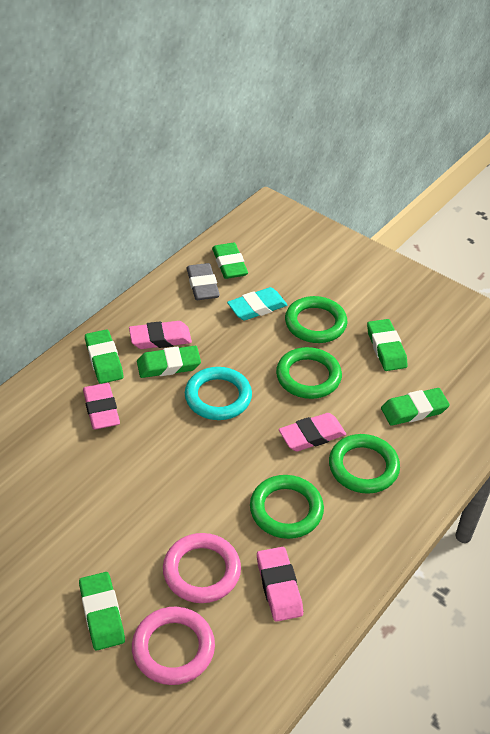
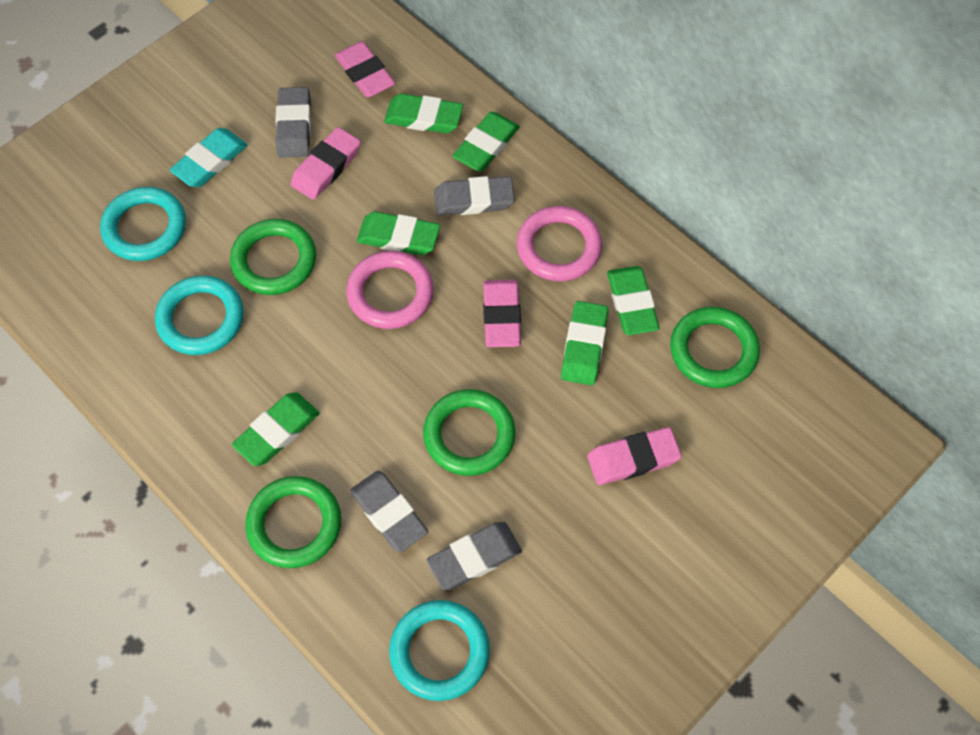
grey eraser: [187,263,220,300] = 1 -> [275,87,311,158] [350,471,428,553] [426,522,522,590] [434,176,515,216] = 4
turquoise ring: [185,367,252,420] = 1 -> [100,187,186,261] [155,275,243,355] [389,600,490,701] = 3

